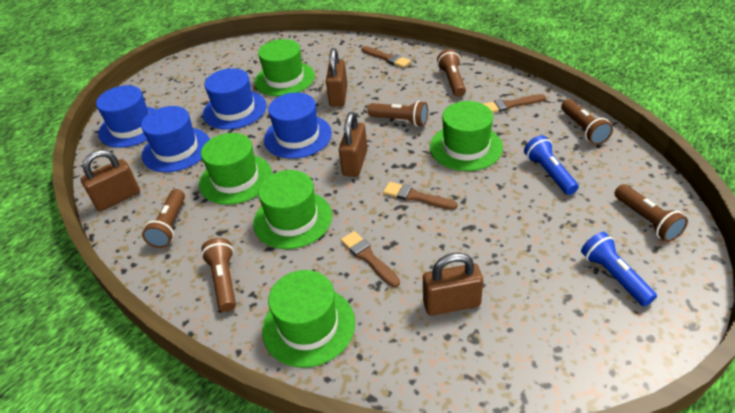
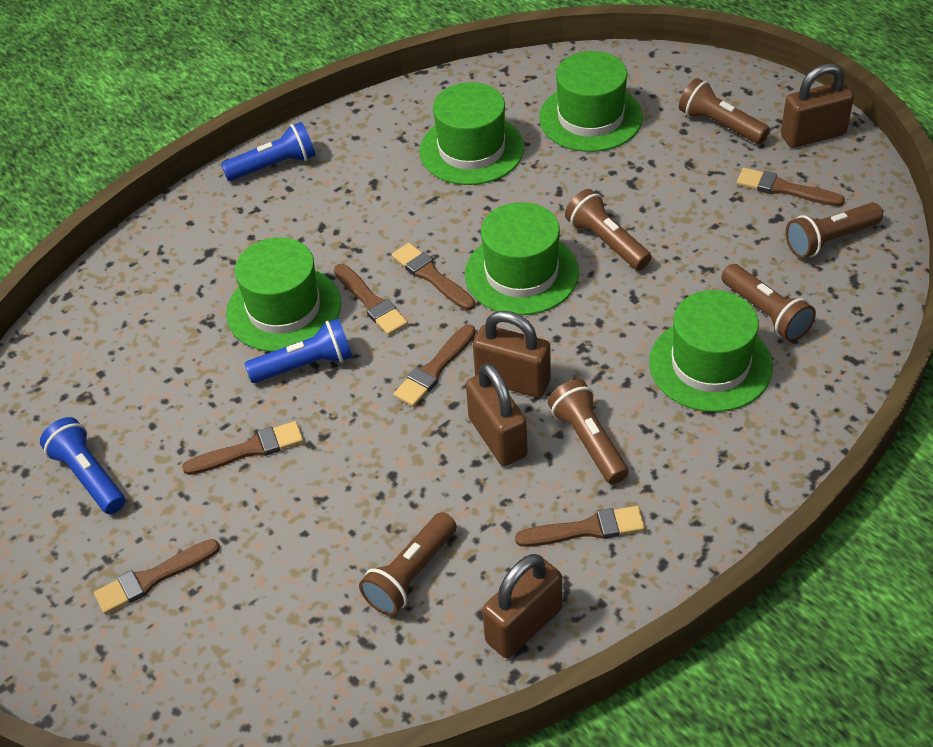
blue flashlight: [524,136,579,195] [581,232,657,306] = 2 -> [40,417,125,514] [221,122,315,181] [245,318,353,383] = 3
blue hat: [96,85,156,148] [141,106,210,172] [203,68,267,130] [264,92,332,159] = 4 -> none = 0
brown brush: [341,231,400,287] [362,46,411,68] [383,182,458,210] [484,94,546,113] = 4 -> [94,539,220,614] [182,421,304,475] [334,264,408,335] [392,243,475,310] [394,325,476,407] [515,506,645,547] [737,168,845,206] = 7

